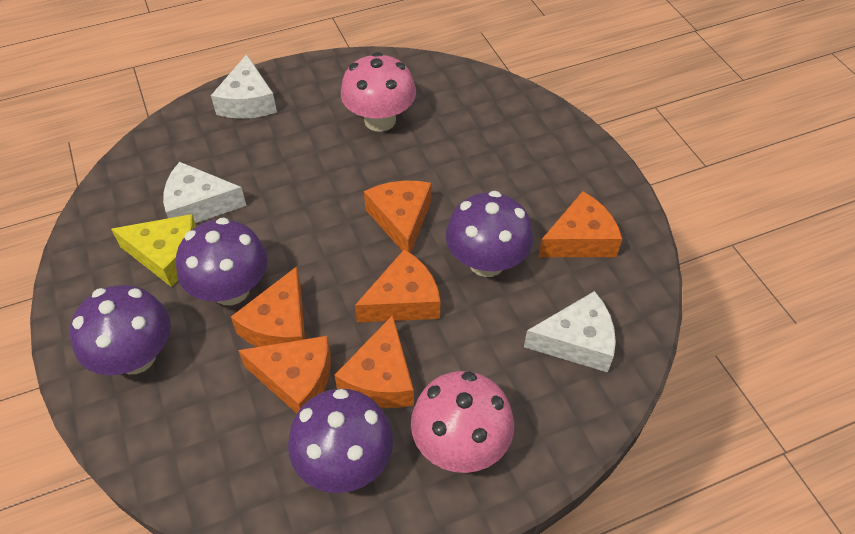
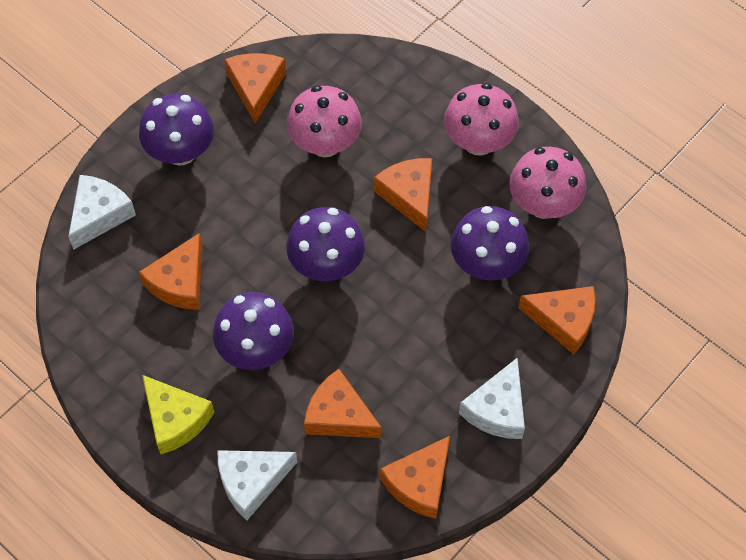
pink mushroom: [341,52,416,132] [411,371,514,473] = 2 -> [287,86,362,157] [444,83,519,156] [509,147,586,219] = 3

